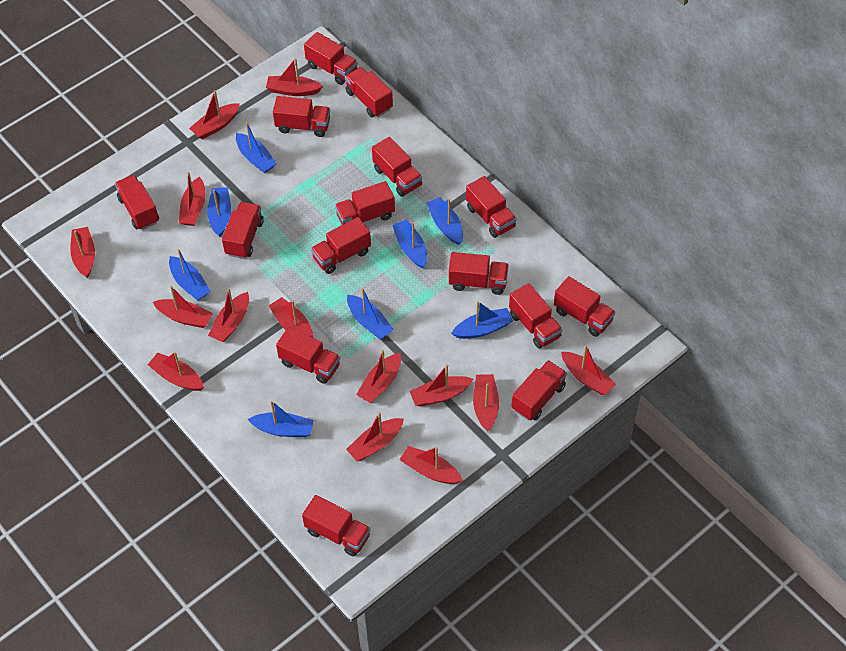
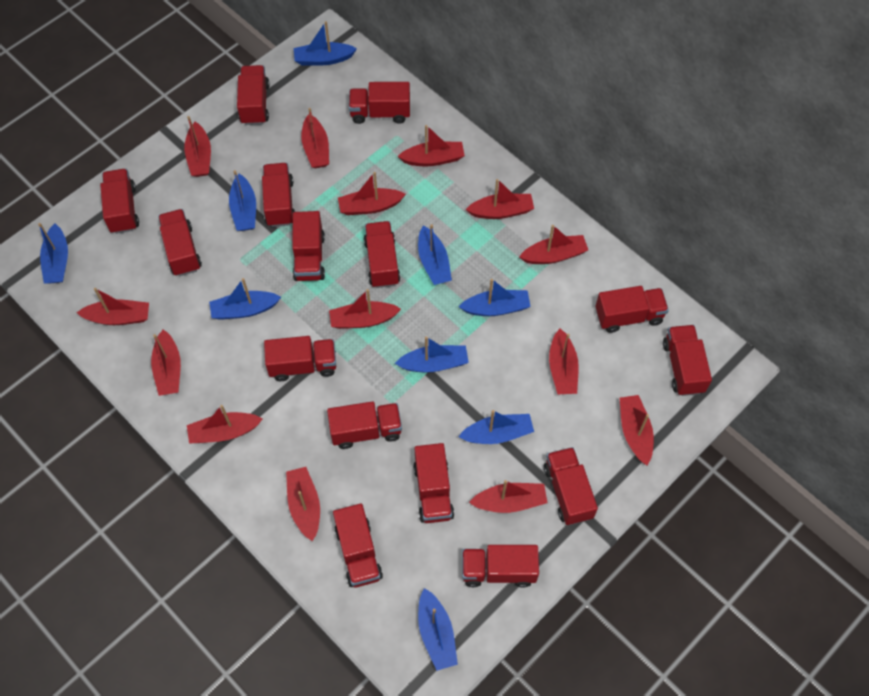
blue boat: [169,249,211,301] [207,187,231,237] [236,122,277,173] [247,401,314,437] [347,288,394,339] [392,219,427,269] [426,197,463,245] [451,301,513,339] = 8 -> [38,223,68,284] [209,278,281,320] [229,170,256,231] [294,21,357,66] [395,336,469,373] [418,224,452,285] [418,588,458,671] [458,410,534,444] [459,279,531,316] = 9

